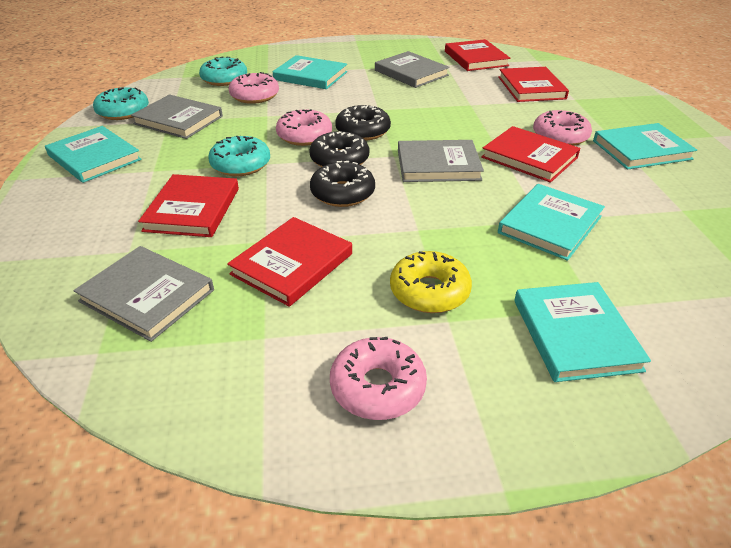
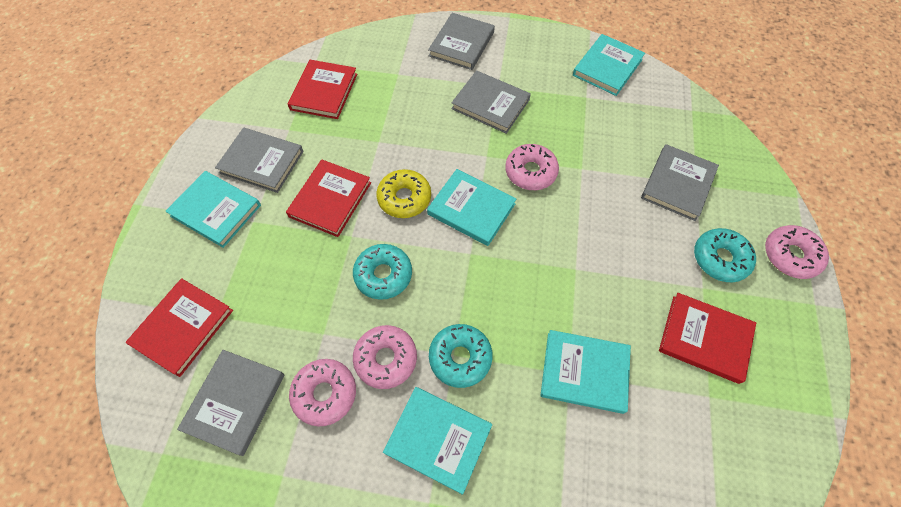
black donut: [309,131,369,167] [310,161,375,207] [335,105,391,141] = 3 -> none = 0
grey book: [73,246,214,342] [131,95,223,139] [375,51,450,88] [398,140,484,182] = 4 -> [177,350,284,456] [215,127,304,193] [428,13,495,70] [451,70,531,134] [641,144,719,221] = 5
red book: [138,174,239,237] [227,217,352,307] [445,39,510,71] [481,126,580,183] [498,67,569,102] = 5 -> [125,278,233,377] [286,160,371,237] [288,60,357,119] [659,293,756,384] = 4

